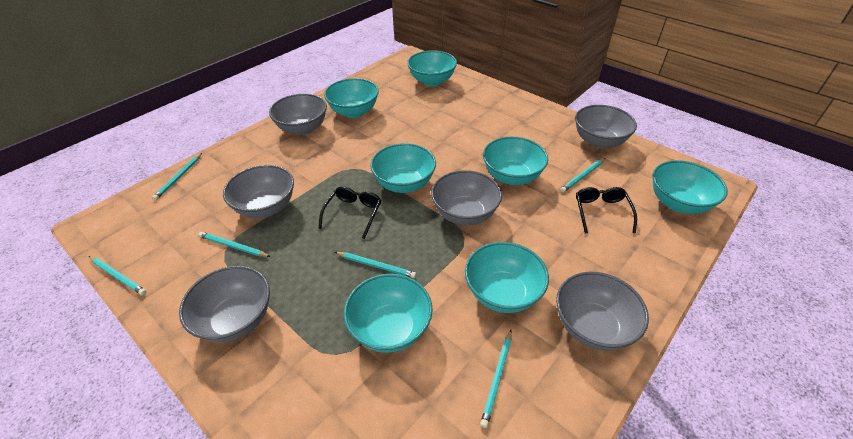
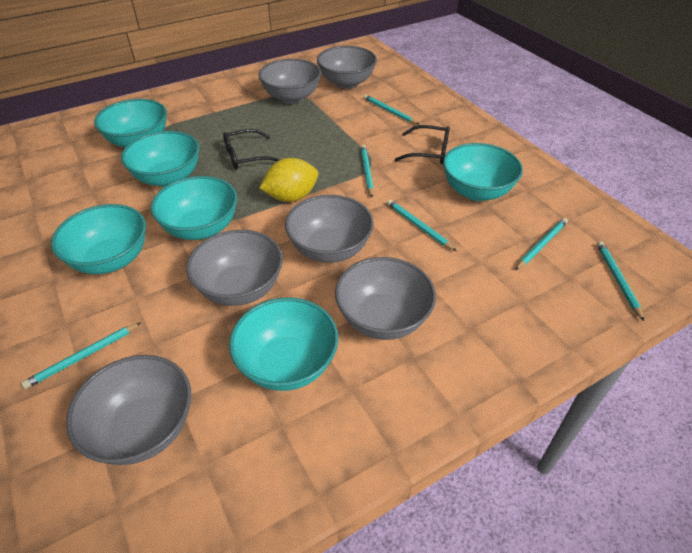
turquoise bowl: [324,78,379,118] [343,274,433,353] [370,143,436,193] [407,50,457,86] [465,242,549,313] [483,136,548,185] [653,160,728,214] = 7 -> [51,204,146,274] [94,99,167,147] [121,131,199,187] [151,176,237,240] [229,297,338,391] [443,143,523,201] = 6
yellow lemon: none = 0 -> [259,158,318,202] = 1

